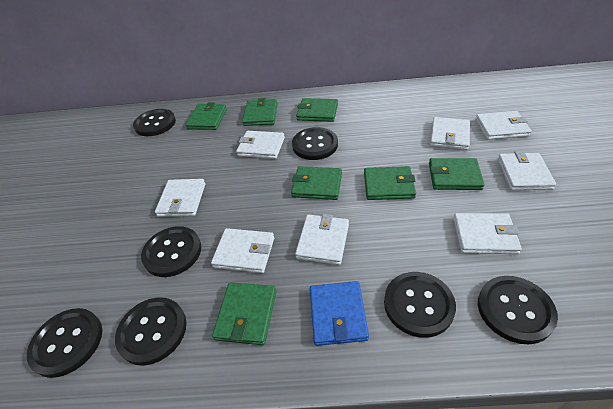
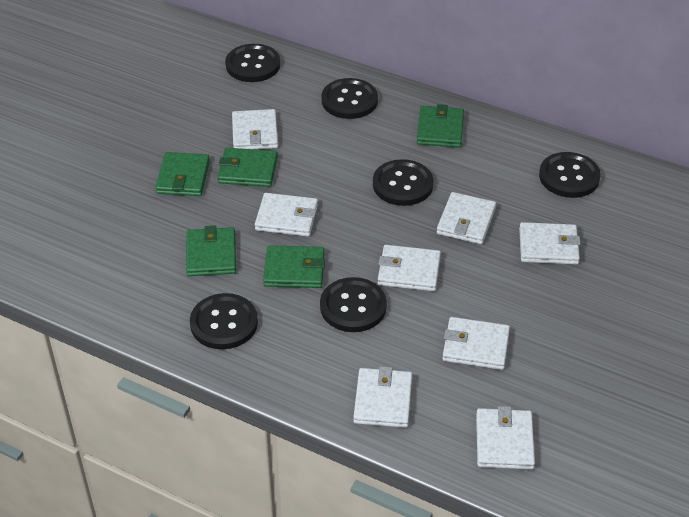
black button: [27,308,102,378] [115,297,186,366] [133,109,176,136] [141,226,201,277] [292,127,338,160] [384,272,456,338] [478,276,558,344] = 7 -> [190,293,258,349] [225,44,280,82] [320,277,387,332] [322,78,378,119] [373,159,433,206] [539,152,601,198] = 6
blue wallet: [310,281,369,346] = 1 -> none = 0
green wallet: [186,102,227,130] [212,282,276,345] [242,98,278,126] [291,166,342,200] [296,98,338,122] [364,166,416,200] [429,158,484,190] = 7 -> [155,152,210,196] [186,226,236,276] [218,148,278,187] [263,245,325,288] [417,104,464,148] = 5

